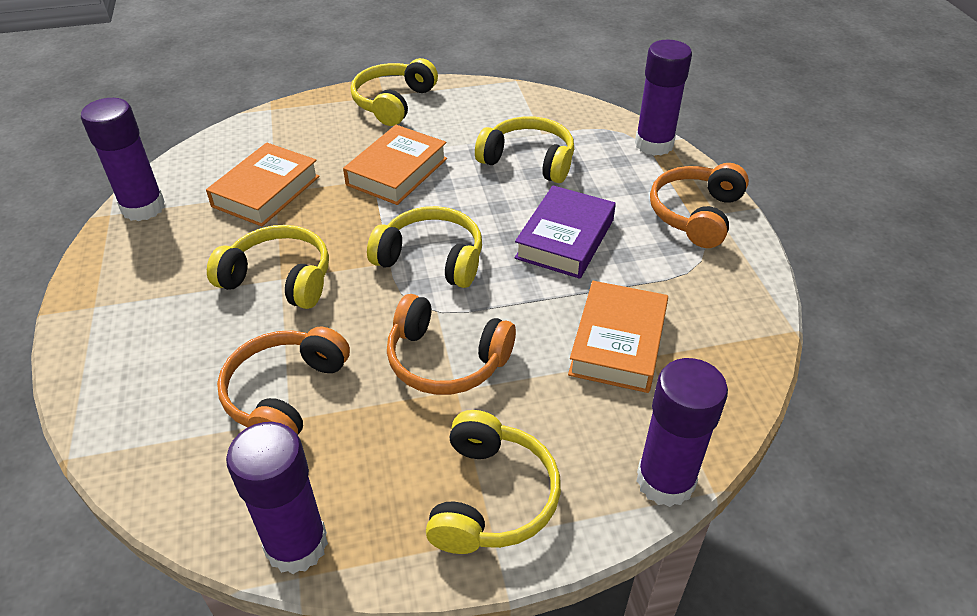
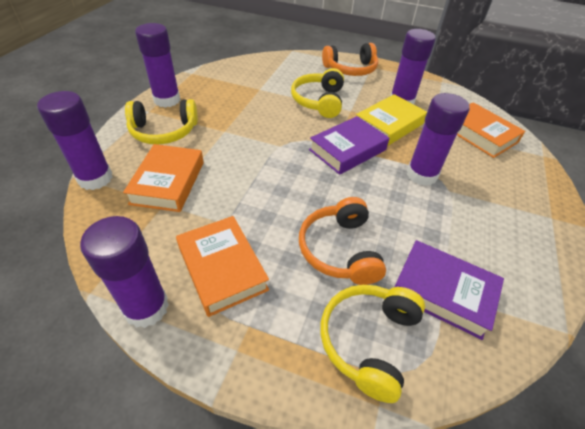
orange headphones: [217,327,350,435] [387,294,516,395] [650,163,749,248] = 3 -> [299,197,386,285] [322,43,378,76] = 2
purple book: [515,185,616,279] = 1 -> [309,116,389,175] [395,240,504,340] = 2
purple glue stick: [81,98,165,221] [226,422,328,574] [635,40,692,156] [636,358,728,507] = 4 -> [37,91,113,190] [80,216,169,328] [135,23,180,108] [390,29,436,104] [407,93,470,186] = 5
yellow book: none = 0 -> [356,94,427,146] = 1
yellow headphones: [207,225,329,309] [351,58,438,126] [367,206,482,288] [426,410,561,554] [475,116,574,183] = 5 -> [125,99,198,144] [291,68,344,118] [320,285,425,403] = 3

